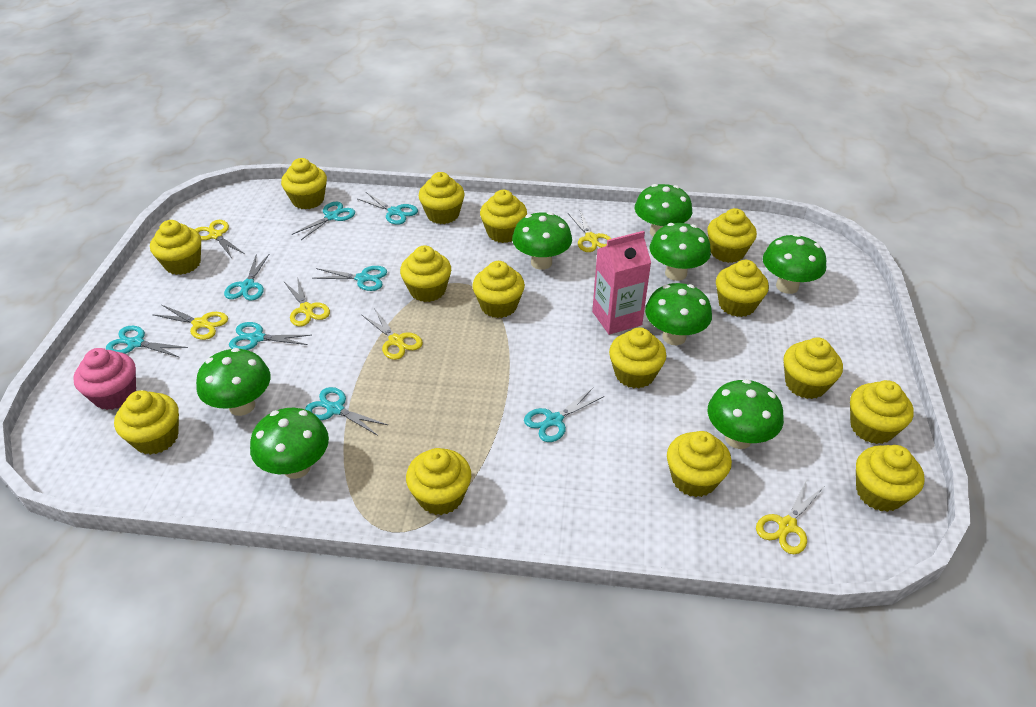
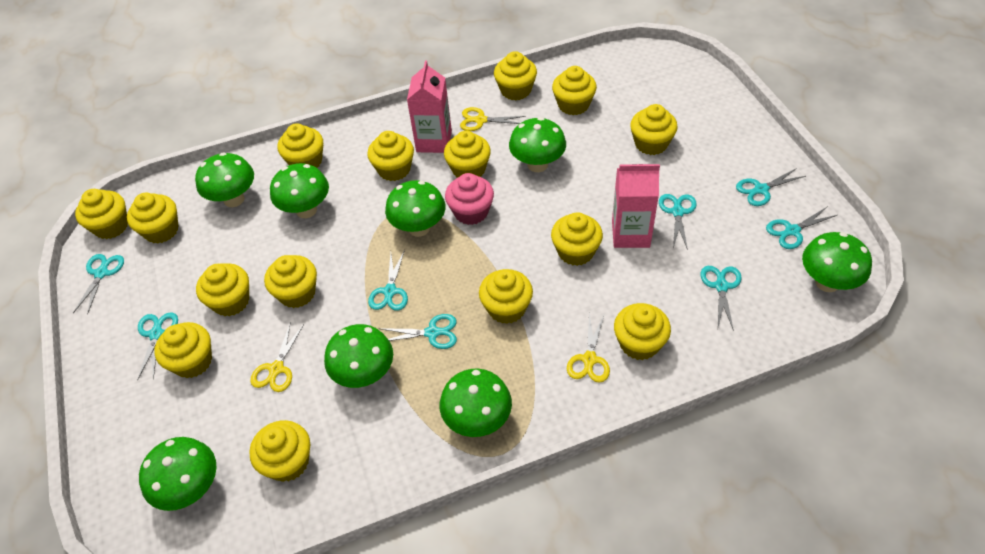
pink carton: [592,231,651,335] = 1 -> [407,60,452,153] [612,164,660,248] = 2
yellow scissors: [152,305,228,340] [195,220,245,258] [284,277,330,327] [362,308,423,360] [568,211,612,252] [756,479,824,554] = 6 -> [250,322,304,392] [460,107,526,131] [567,314,610,383] = 3

